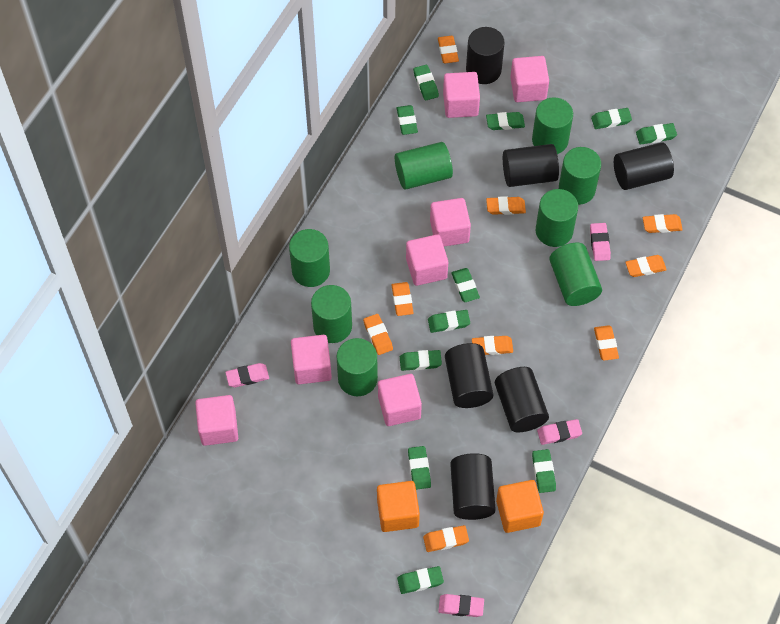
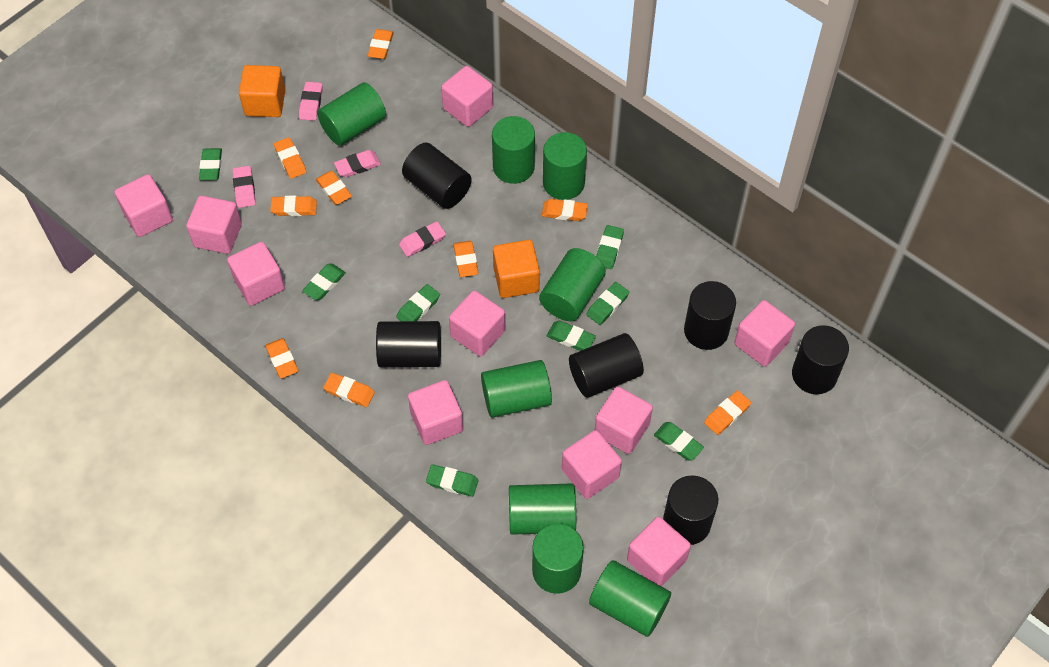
green eraser: [397,105,418,135] [397,566,444,594] [400,350,442,371] [408,446,431,490] [413,65,439,101] [428,310,470,333] [451,268,480,302] [486,112,525,130] [532,449,556,493] [591,108,632,129] [636,123,677,144] = 11 -> [199,148,222,180] [302,264,346,300] [396,284,440,321] [426,464,479,497] [547,321,596,351] [586,282,629,325] [596,225,624,269] [654,422,704,461] = 8
pink cube: [195,395,238,446] [291,335,332,384] [378,374,422,426] [406,234,448,286] [430,198,471,247] [443,72,480,118] [510,56,549,102] = 7 -> [114,174,173,237] [186,196,242,254] [227,242,285,306] [408,380,463,445] [441,66,493,127] [449,290,505,357] [562,430,622,499] [595,387,653,454] [627,516,691,587] [734,300,795,367] = 10

